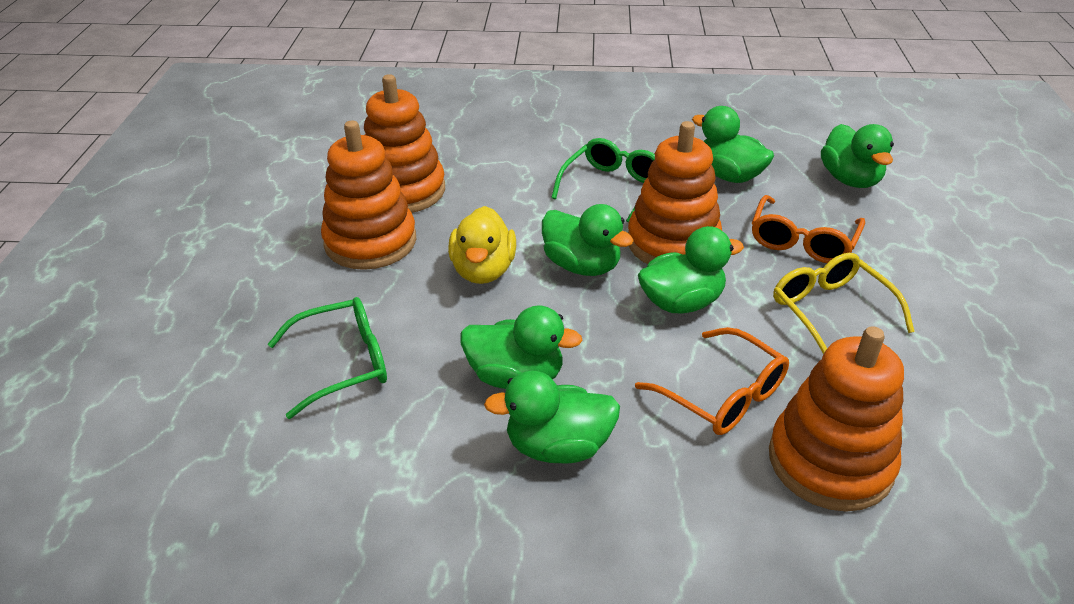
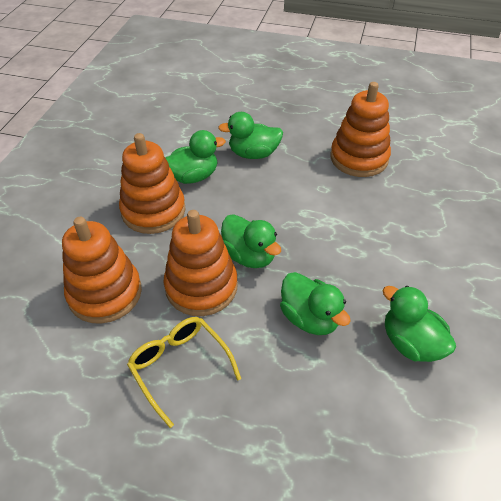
green duck: [460,305,583,389] [484,371,620,463] [542,204,634,276] [638,226,744,313] [692,106,774,183] [821,124,894,188] = 6 -> [165,130,226,184] [218,112,283,159] [221,214,281,268] [280,272,350,335] [382,286,456,362] = 5
green glasses: [268,297,387,419] [551,138,655,222] = 2 -> none = 0
orange glasses: [635,327,789,435] [752,195,865,263] = 2 -> none = 0
yellow duck: [448,206,516,284] = 1 -> none = 0

